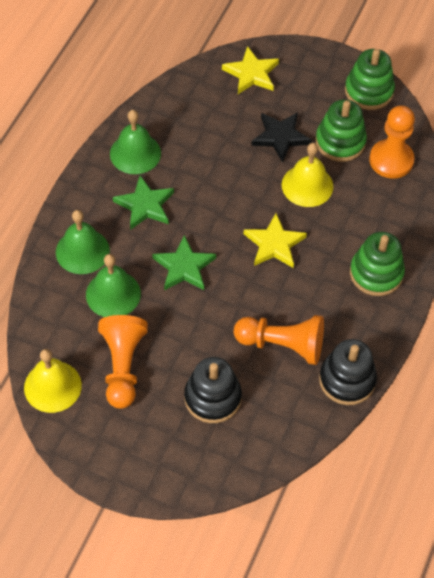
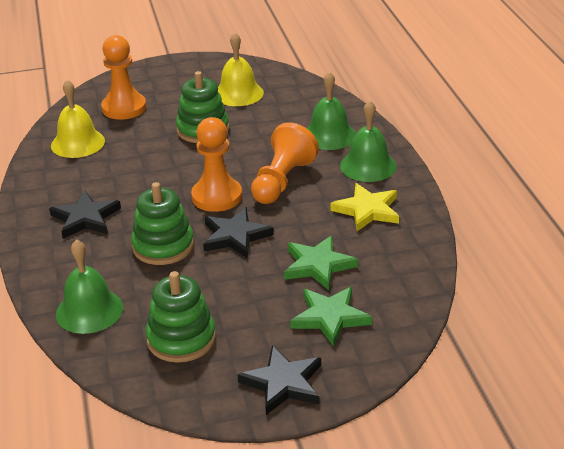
black stacking toy: [184,357,242,423] [319,339,377,405] = 2 -> none = 0
black star: [251,112,312,162] = 1 -> [49,191,121,239] [203,207,274,258] [238,346,321,415] = 3
yellow star: [222,46,279,94] [244,213,307,268] = 2 -> [330,183,399,231] = 1

